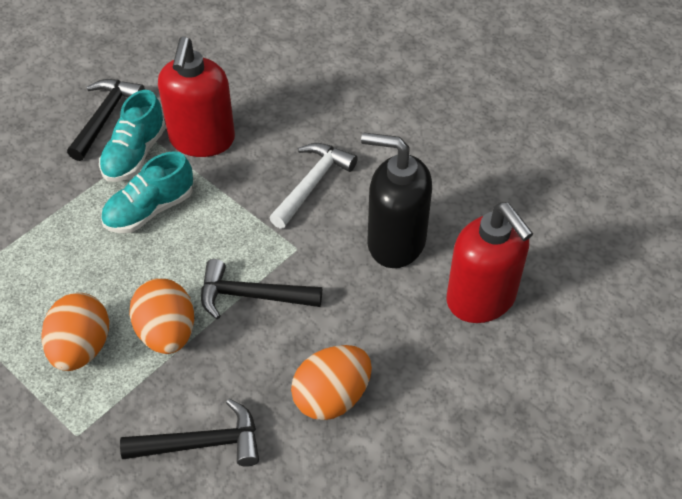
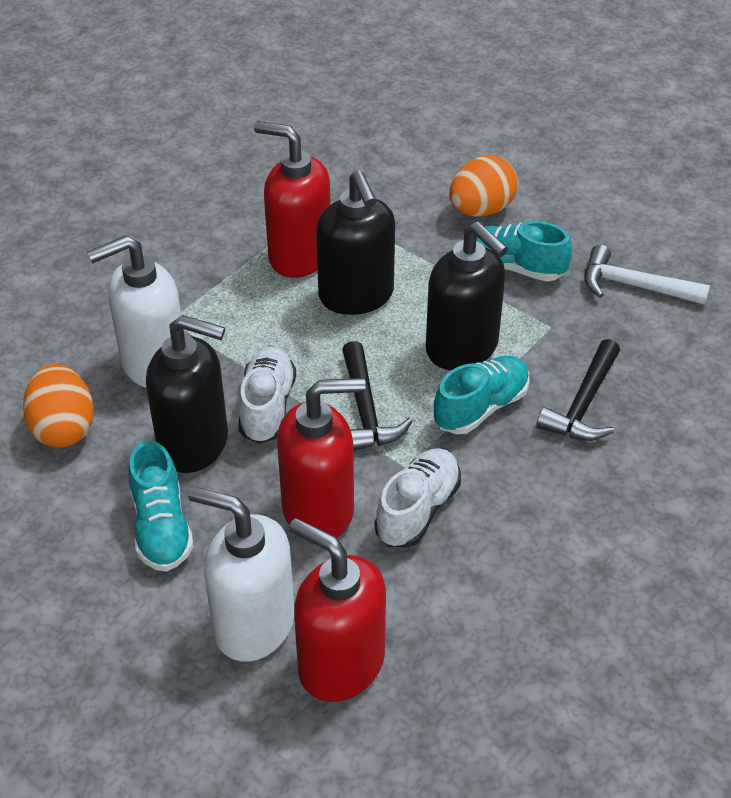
black hammer: [67,79,145,161] [120,399,259,467] [201,259,322,319] = 3 -> [342,341,413,450] [536,339,620,441] = 2
black soap dispenser: [361,132,432,268] = 1 -> [146,315,228,473] [316,170,395,315] [426,222,508,370] = 3
orange egg: [41,293,109,371] [129,278,194,354] [291,345,372,420] = 3 -> [23,364,94,448] [449,155,518,217] = 2
red soap dispenser: [158,37,235,157] [446,202,533,323] = 2 -> [254,121,331,278] [277,378,366,538] [289,518,386,702] = 3
turquoise shoe: [99,90,166,182] [101,151,193,233] = 2 -> [128,441,194,572] [433,356,529,434] [476,221,572,282] = 3
white shoe: none = 0 -> [238,347,296,444] [374,448,461,548] = 2
white soap dispenser: none = 0 -> [87,235,181,388] [188,486,294,662] = 2

